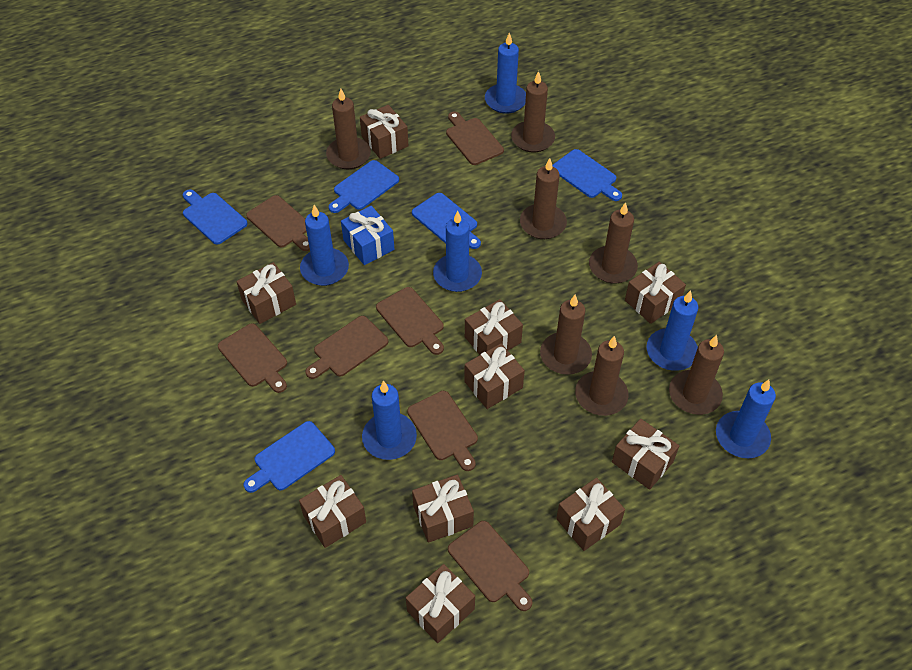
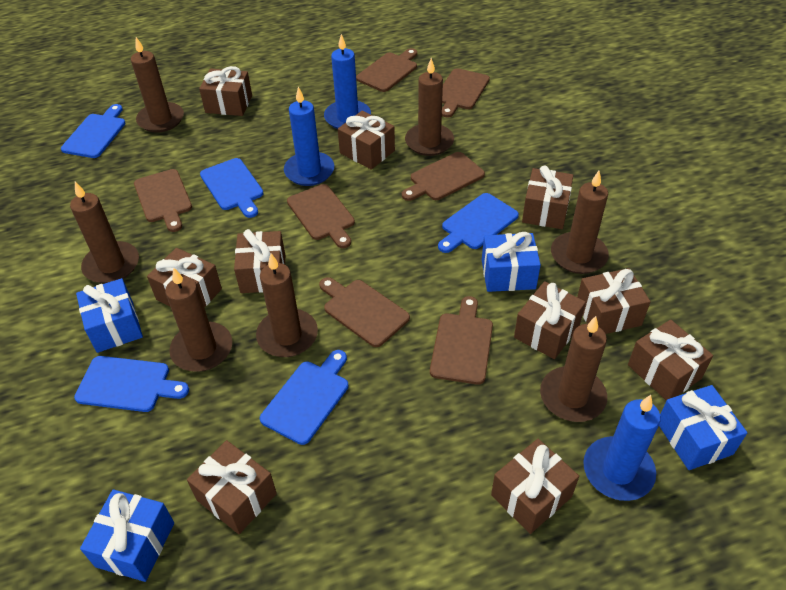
blue candle: [300,205,349,286] [362,381,417,460] [433,211,482,292] [485,32,526,114] [647,290,698,371] [716,379,776,458] = 6 -> [284,87,334,186] [324,34,371,129] [583,395,661,501] = 3
blue gift: [341,206,394,265] = 1 -> [76,278,143,353] [80,489,174,582] [482,232,541,292] [659,385,748,470] = 4

